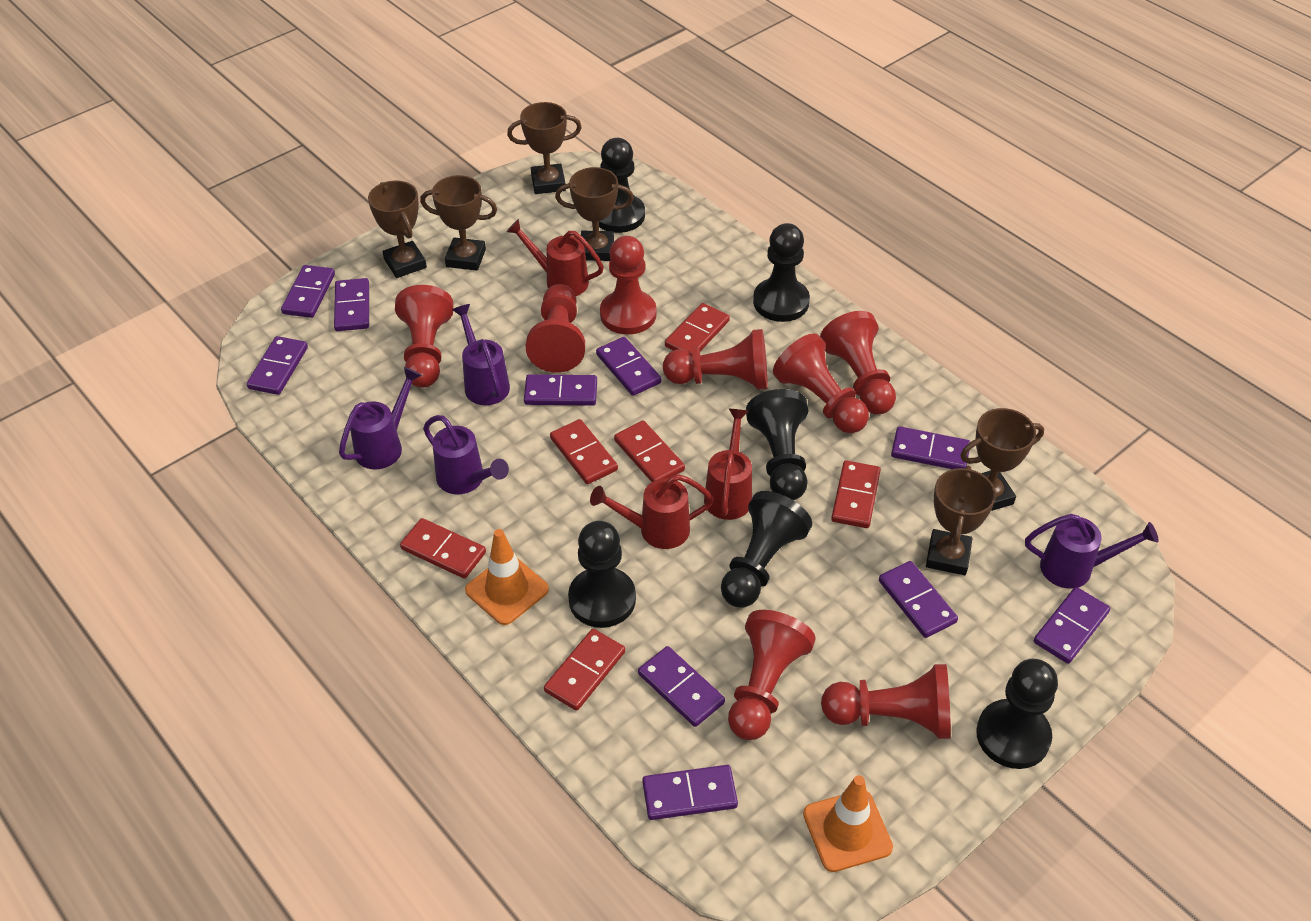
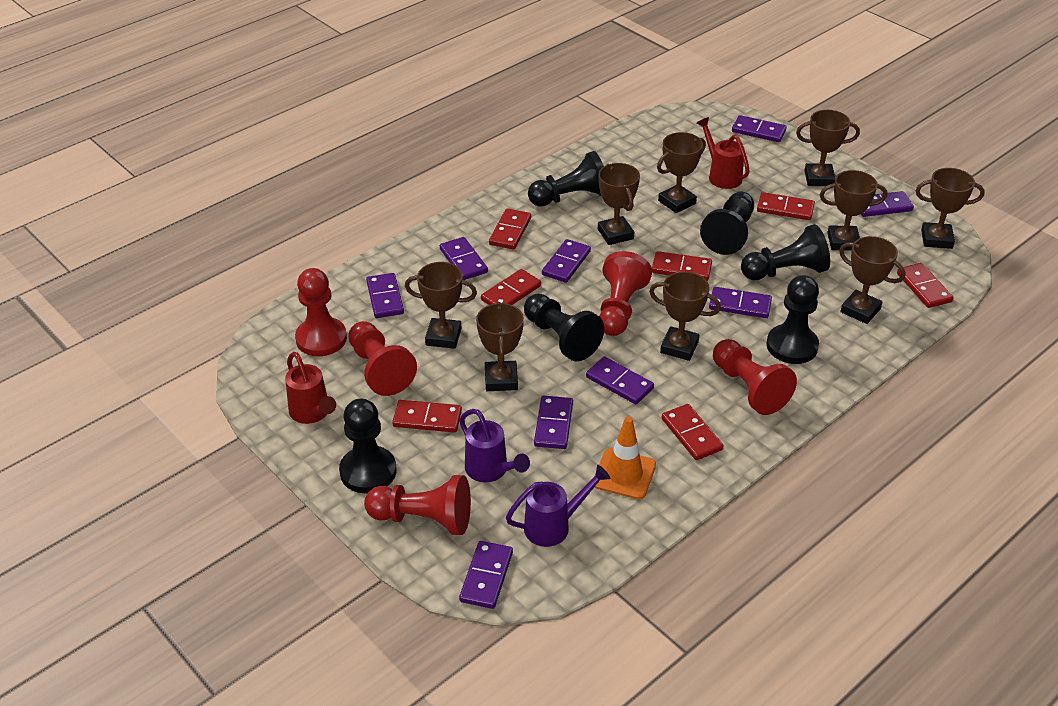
brown trophy: [368,180,427,278] [420,175,497,271] [507,102,582,194] [555,167,634,261] [926,466,996,575] [960,408,1044,511] = 6 -> [405,262,477,349] [476,302,524,391] [598,163,640,245] [649,272,721,361] [657,132,706,213] [796,110,860,186] [820,170,887,251] [839,236,906,324] [915,168,985,249] = 9
orange traffic cone: [465,529,549,625] [803,775,893,872] = 2 -> [595,416,656,499] = 1
purple domino: [247,336,308,395] [281,265,335,318] [334,278,369,331] [524,374,597,406] [596,337,661,396] [638,646,725,727] [642,765,738,820] [879,561,958,638] [891,426,970,469] [1034,587,1110,664] = 10 -> [366,273,404,318] [440,237,488,280] [459,541,513,609] [534,396,573,449] [542,239,591,283] [586,357,654,404] [709,287,772,318] [732,115,787,142] [861,191,914,217] = 9
purple watering can: [339,367,422,469] [423,415,509,494] [452,304,510,405] [1025,514,1158,589] = 4 -> [459,409,530,482] [506,465,610,547] = 2
red domino: [400,518,486,579] [544,629,625,711] [550,419,618,484] [614,420,685,482] [665,303,730,354] [831,460,881,528] = 6 -> [392,400,462,432] [481,269,541,305] [489,208,531,249] [652,251,712,281] [661,404,724,460] [757,192,815,220] [897,263,953,308] = 7
red pawn: [395,285,454,388] [526,284,585,373] [600,236,657,335] [663,329,768,390] [728,610,816,740] [773,333,869,433] [820,311,896,415] [821,664,951,739] = 8 -> [295,268,347,356] [348,321,417,396] [364,475,471,535] [599,251,652,336] [713,339,797,415] = 5
red watering can: [506,219,604,296] [590,474,714,549] [704,409,752,520] = 3 -> [285,352,336,424] [696,117,750,189] = 2

